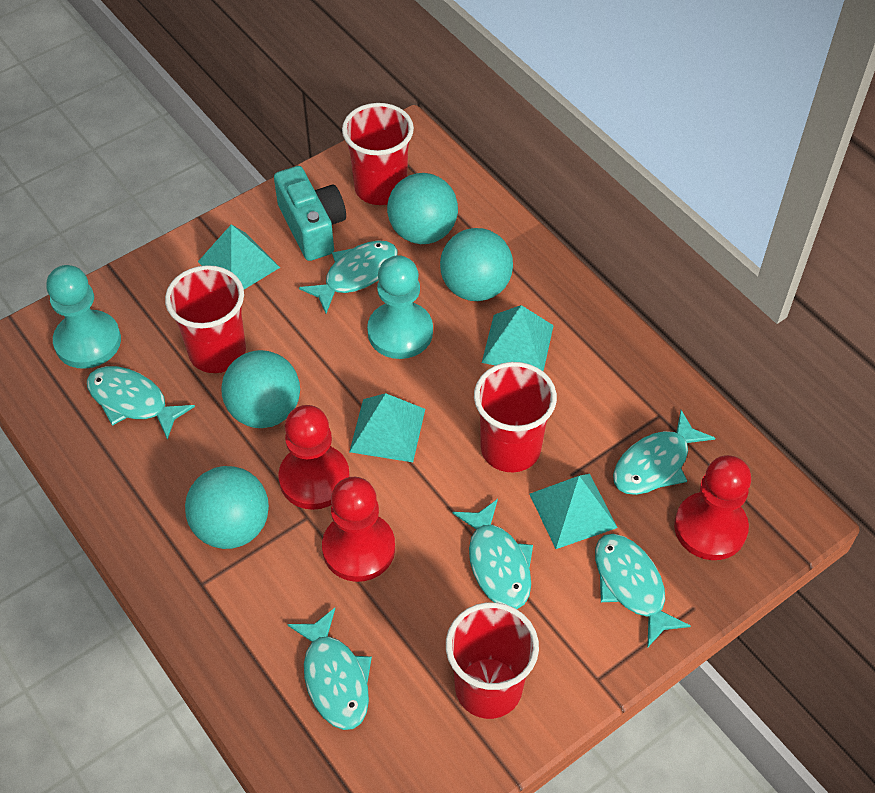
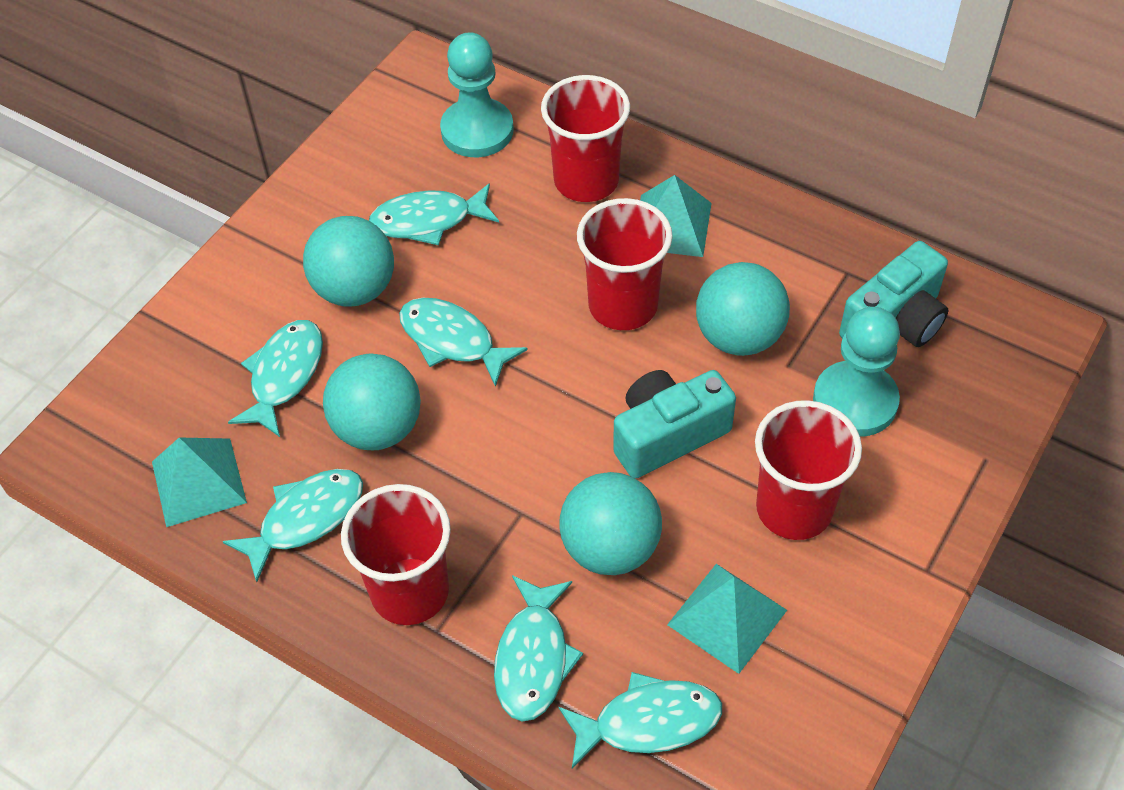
red pawn: [278,405,350,510] [322,477,395,582] [674,455,751,560] = 3 -> none = 0
turquoise camera: [274,166,346,261] = 1 -> [613,370,736,479] [839,241,948,347] = 2
turquoise pyramid: [198,224,280,289] [349,393,425,462] [482,305,554,371] [529,474,618,549] = 4 -> [152,437,247,527] [640,175,712,257] [667,564,787,674] = 3

